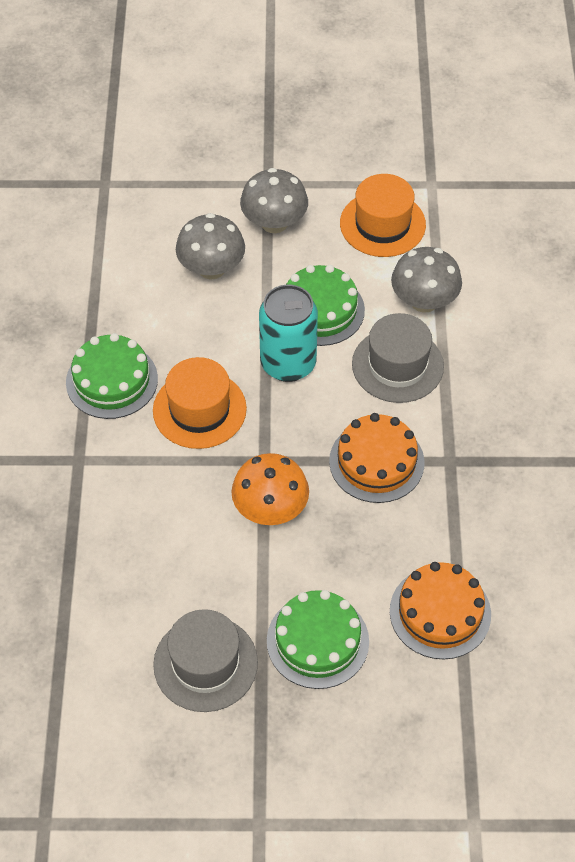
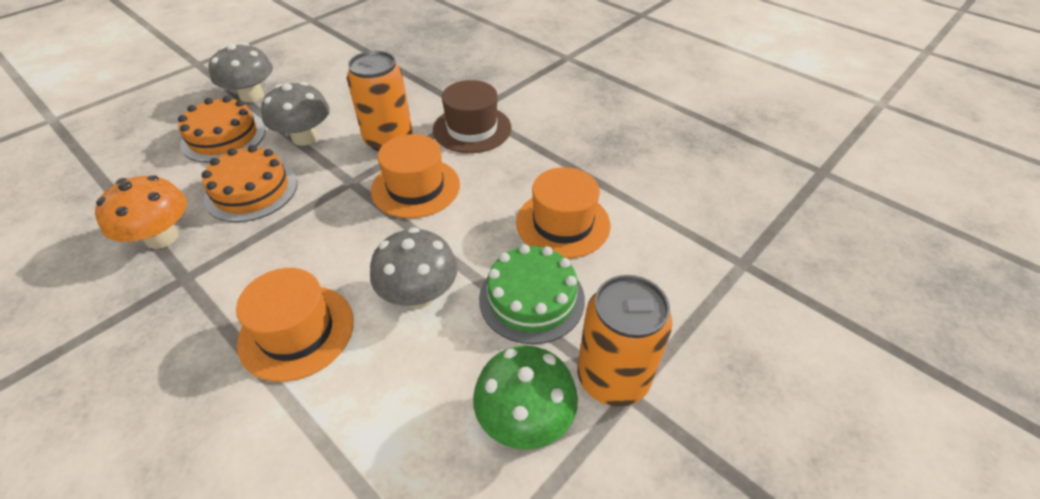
brown hat: none = 0 -> [433,80,512,153] = 1
green cake: [66,333,158,419] [267,590,369,689] [286,265,365,346] = 3 -> [479,244,585,344] = 1
green mushroom: none = 0 -> [473,345,578,450] = 1
grey hat: [153,609,258,712] [352,313,444,403] = 2 -> none = 0
orange can: none = 0 -> [347,51,412,152] [577,275,673,407] = 2
orange hat: [153,357,247,449] [340,174,426,257] = 2 -> [236,268,354,382] [371,134,460,218] [516,167,611,259] = 3
turquoise can: [259,285,318,382] = 1 -> none = 0

